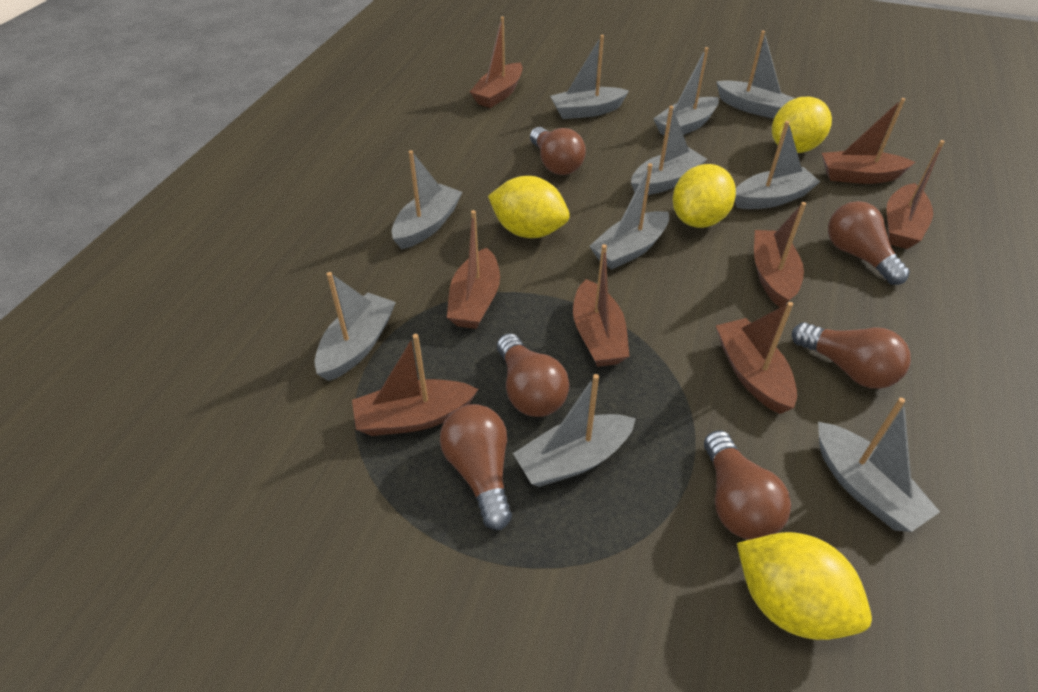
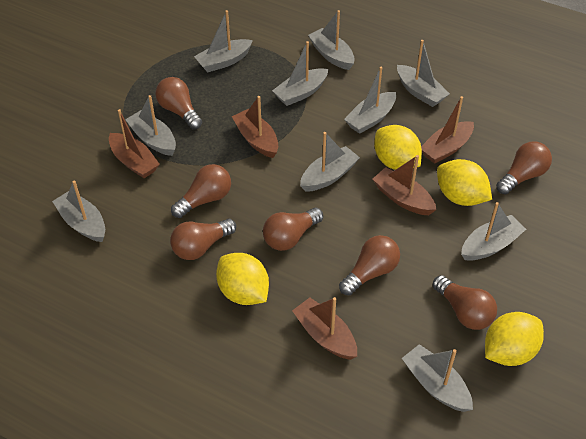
brown boat: [352,334,478,436] [447,210,500,329] [470,17,523,108] [573,244,630,367] [716,302,797,414] [754,202,806,307] [822,98,915,184] [887,140,945,249] = 8 -> [109,109,160,178] [232,96,278,158] [292,297,357,360] [372,155,437,215] [421,96,474,164] = 5
brown light bulb: [440,404,512,530] [497,333,569,417] [530,127,586,175] [704,430,791,540] [792,322,911,389] [828,201,910,285] = 6 -> [155,77,202,129] [170,219,236,260] [171,164,231,218] [263,208,323,251] [339,235,400,295] [433,275,497,330] [496,141,552,194] = 7

